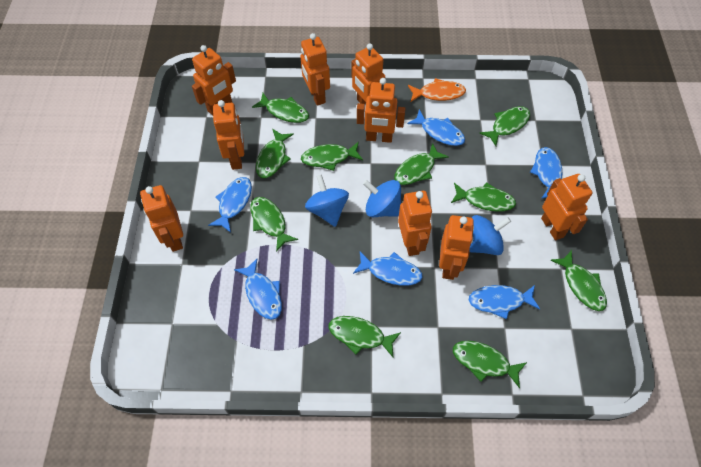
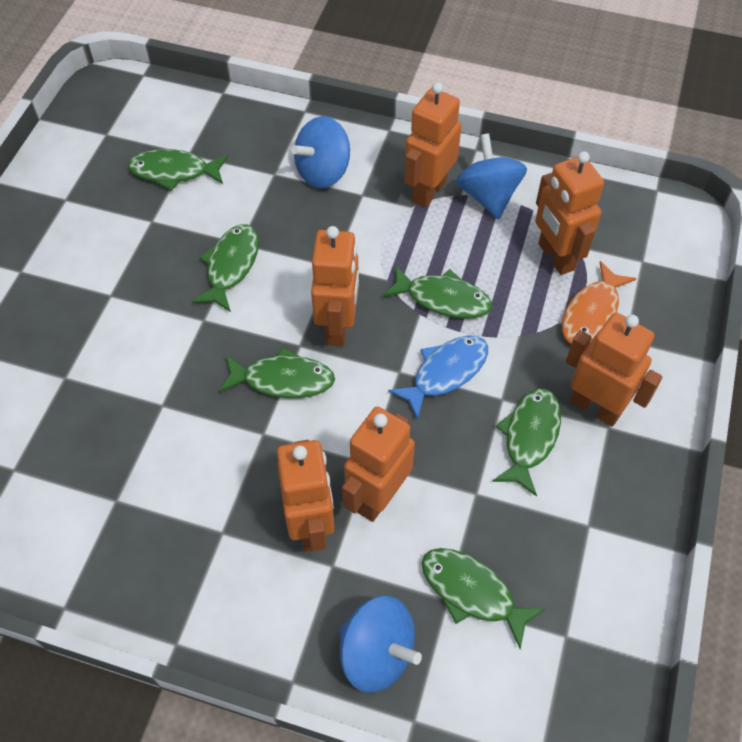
blue fish: [208,177,252,233] [234,259,282,320] [353,252,423,285] [407,109,465,146] [469,285,540,319] [530,147,562,199] = 6 -> [388,335,488,420] = 1
green fish: [250,197,298,252] [252,93,309,123] [256,129,294,178] [301,142,363,171] [329,316,401,357] [394,143,449,185] [451,182,516,212] [453,341,527,388] [479,106,530,146] [551,250,607,311] = 10 -> [128,149,228,191] [192,224,259,312] [219,347,335,398] [383,265,492,319] [422,548,546,649] [492,388,561,496] = 6
orange robot: [140,185,183,252] [192,45,236,116] [213,100,244,170] [300,33,330,106] [351,43,385,104] [357,78,405,143] [398,191,432,256] [439,215,474,280] [541,174,592,240] = 9 -> [277,440,335,552] [311,226,359,346] [342,406,415,522] [404,82,462,208] [535,151,604,275] [566,312,662,427] = 6

